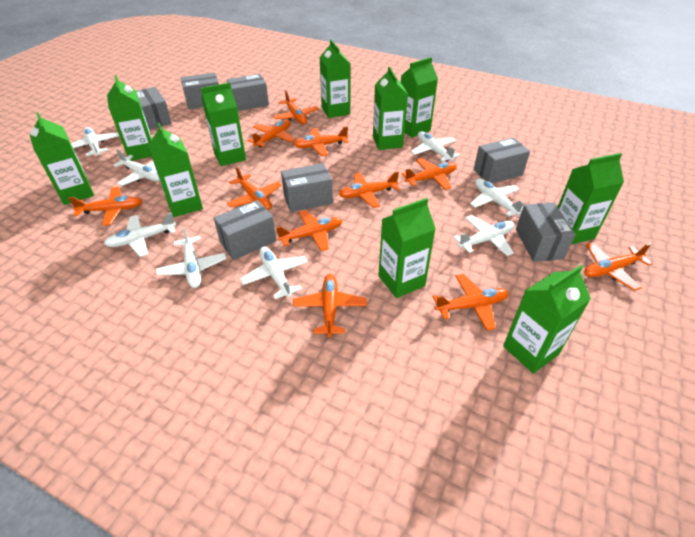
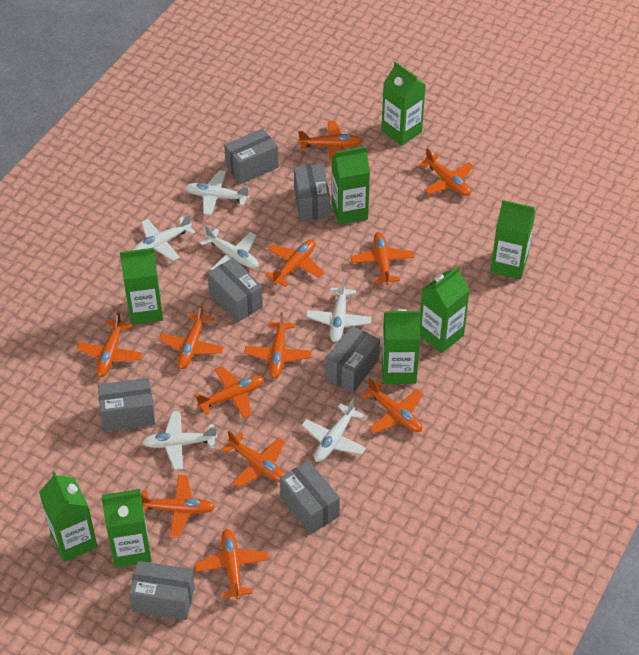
green carton: [30,112,94,205] [107,75,152,161] [148,123,203,217] [201,82,246,166] [319,40,351,118] [373,66,408,150] [378,198,436,298] [401,57,438,138] [503,265,591,374] [558,153,624,245] = 10 -> [39,472,98,562] [101,489,151,568] [120,248,163,325] [331,147,370,224] [381,62,426,146] [382,309,421,384] [420,266,470,353] [490,200,536,280] = 8
orange plane: [68,187,142,226] [227,167,281,210] [248,120,295,147] [273,90,319,124] [276,210,343,251] [293,126,348,156] [293,274,367,337] [339,171,400,208] [402,158,457,190] [433,274,509,331] [584,242,653,291] = 11 -> [76,312,143,377] [141,475,215,538] [158,305,224,369] [194,366,264,419] [195,529,269,599] [222,431,285,488] [244,312,312,379] [265,239,324,287] [298,121,363,163] [351,232,414,285] [361,378,423,433] [419,148,474,196] = 12
white plane: [71,127,119,156] [104,212,176,257] [113,149,160,186] [156,227,226,288] [240,247,308,299] [411,131,460,162] [453,215,514,256] [470,178,524,217] = 8 -> [133,214,195,261] [142,411,217,470] [185,170,250,215] [200,225,259,270] [302,399,366,462] [306,278,372,342] = 6

